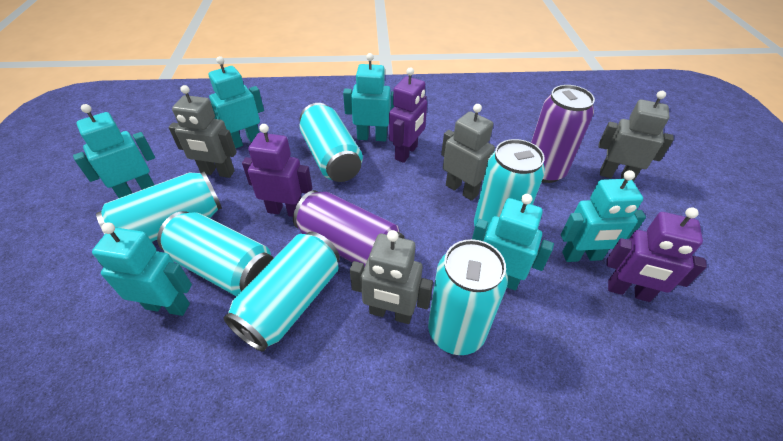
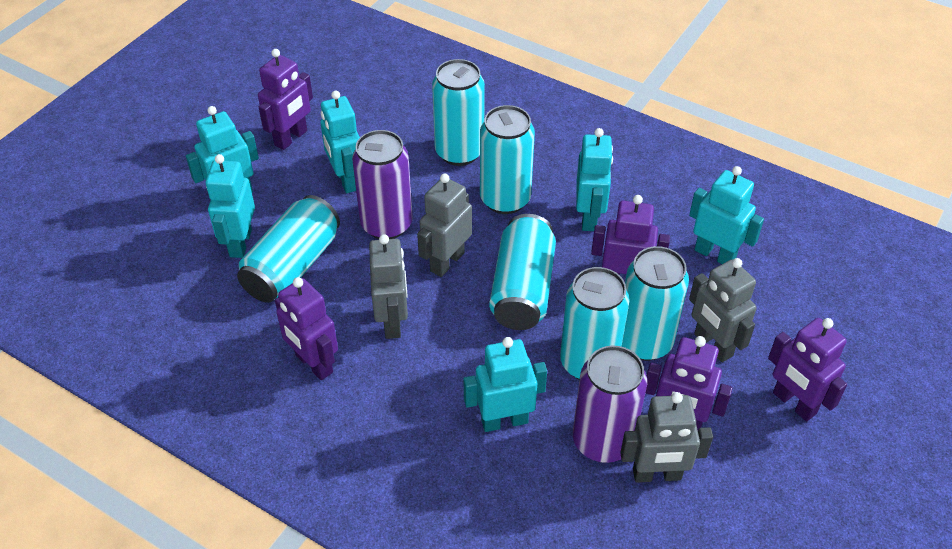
purple robot: [242,124,312,217] [389,67,427,163] [607,207,707,302] = 3 -> [258,49,313,150] [275,277,338,380] [591,195,670,275] [646,336,733,430] [768,318,847,421] = 5

